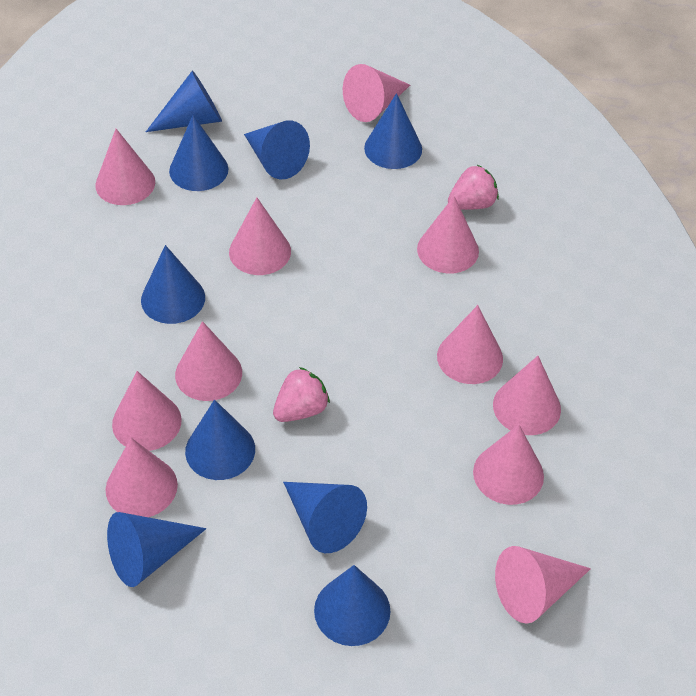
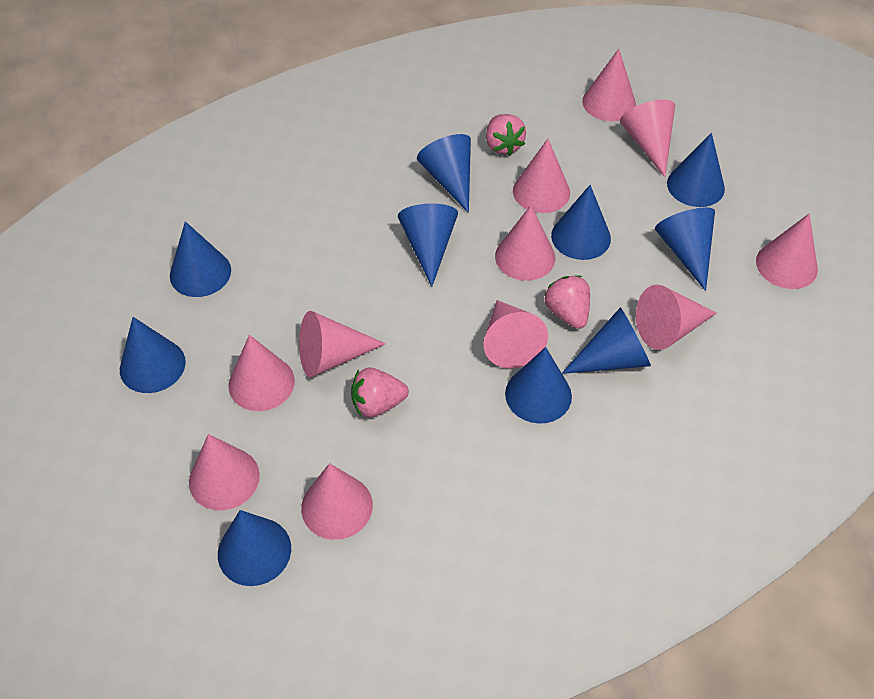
blue cone: [107,512,207,587] [141,245,205,324] [146,71,222,132] [169,115,229,191] [185,400,255,480] [244,120,310,179] [283,482,367,553] [314,565,391,646] [364,93,422,169] = 9 -> [120,317,186,393] [170,221,231,297] [218,510,291,586] [398,203,458,287] [417,134,471,213] [505,347,572,424] [551,185,611,260] [562,307,651,374] [655,208,715,291] [667,133,725,207] = 10
pink strawberry: [273,367,330,422] [448,165,499,210] = 2 -> [351,367,409,418] [486,114,526,156] [544,275,590,329] = 3

